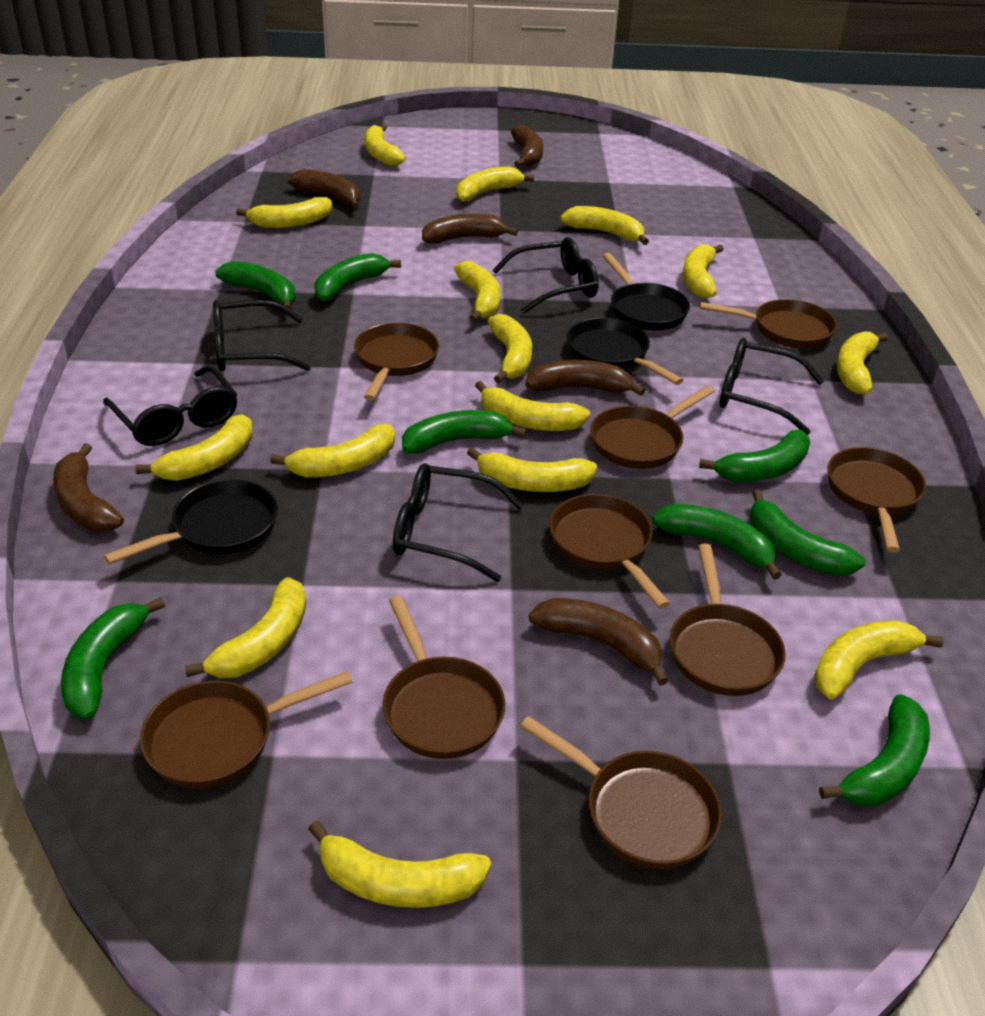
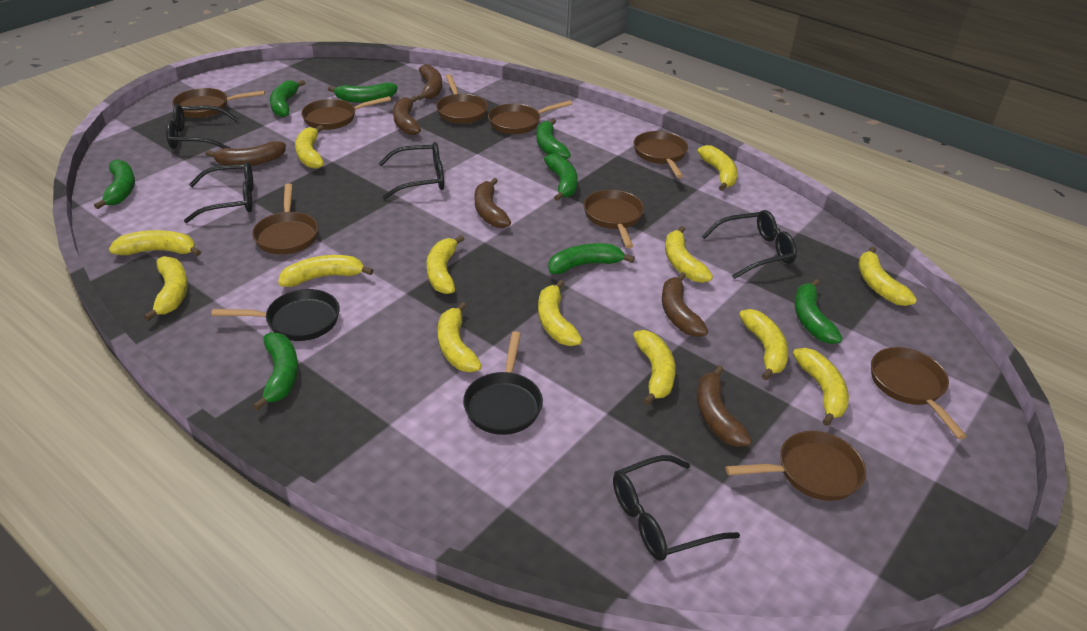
black pan: [104,479,278,565] [567,318,683,385] [603,253,690,331] = 3 -> [212,289,340,341] [463,331,543,435] = 2
yellow banana: [135,414,253,481] [185,577,306,678] [236,197,332,228] [270,424,395,477] [308,821,491,908] [364,124,406,166] [454,261,501,322] [456,166,534,202] [467,447,597,492] [475,381,590,431] [488,314,532,383] [560,206,649,245] [683,244,724,299] [814,620,944,699] [837,332,888,394] = 15 -> [109,230,201,256] [144,256,188,321] [278,255,374,287] [295,125,324,169] [427,235,464,294] [438,302,482,372] [538,280,582,346] [633,330,676,405] [665,226,713,283] [697,145,738,191] [739,309,788,380] [793,348,849,426] [858,247,917,306] = 13

